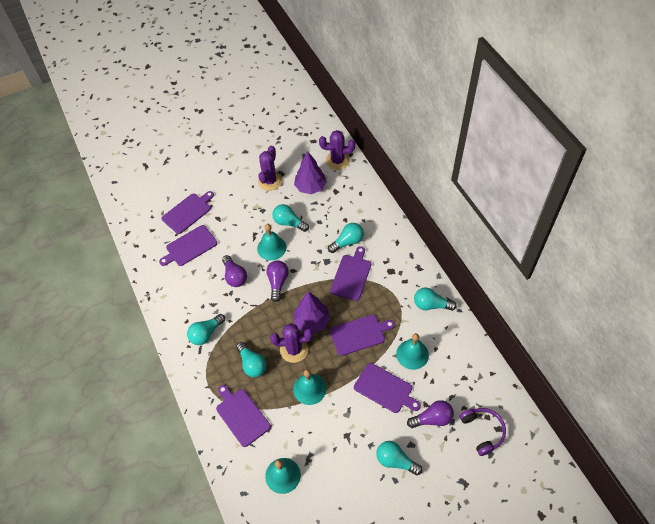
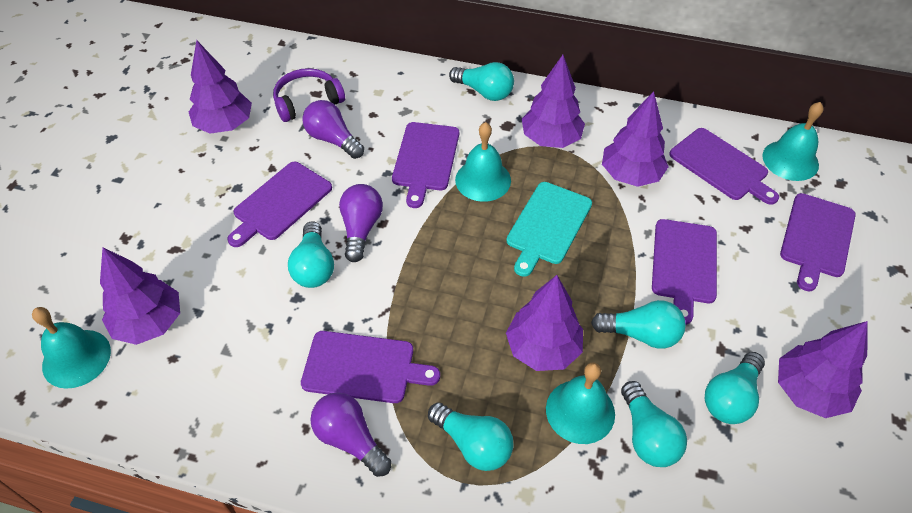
purple cactus: [258,146,282,191] [270,323,313,363] [319,130,355,170] = 3 -> none = 0
purple tree: [293,292,330,333] [294,151,327,194] = 2 -> [100,247,180,345] [189,40,252,134] [506,275,583,371] [522,55,585,148] [602,91,668,187] [778,321,868,418] = 6
turquoise cutting board: none = 0 -> [506,182,592,277] = 1

